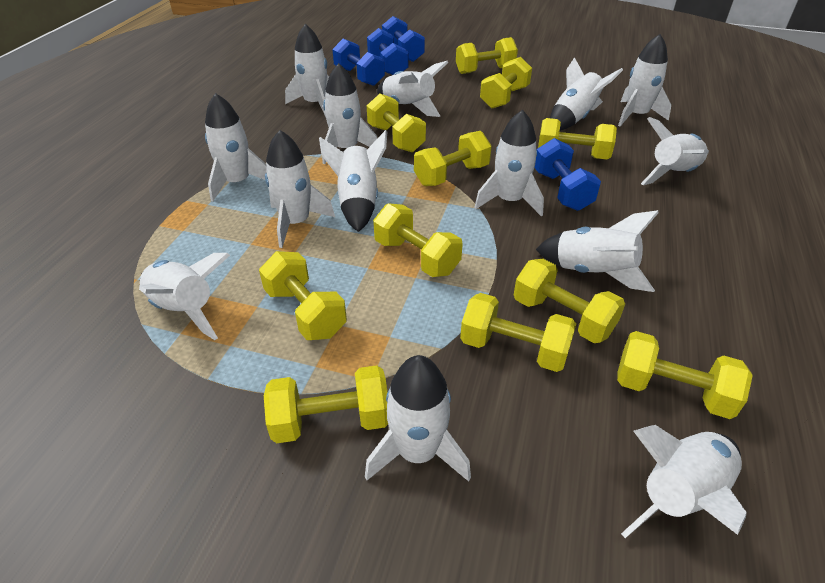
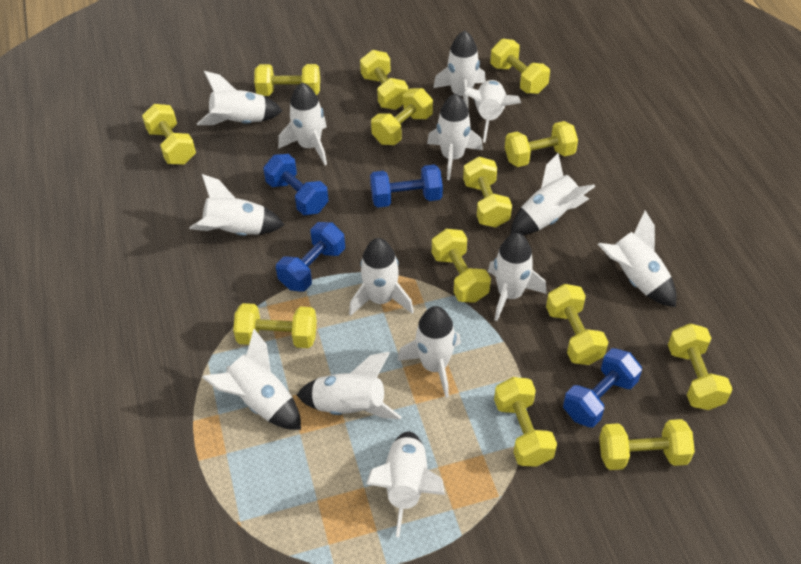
yellow dumbbell: [259,251,347,340] [264,365,388,443] [367,93,426,152] [373,203,463,277] [414,131,492,186] [456,37,518,74] [460,293,576,372] [480,57,532,108] [514,259,625,343] [538,118,617,160] [617,331,753,419] = 11 -> [142,104,196,165] [233,303,317,348] [254,64,320,96] [360,50,408,110] [371,88,433,145] [432,229,491,303] [463,157,512,228] [490,39,550,94] [494,377,557,467] [505,121,578,167] [546,284,609,365] [599,419,695,470] [668,323,733,410] = 13

